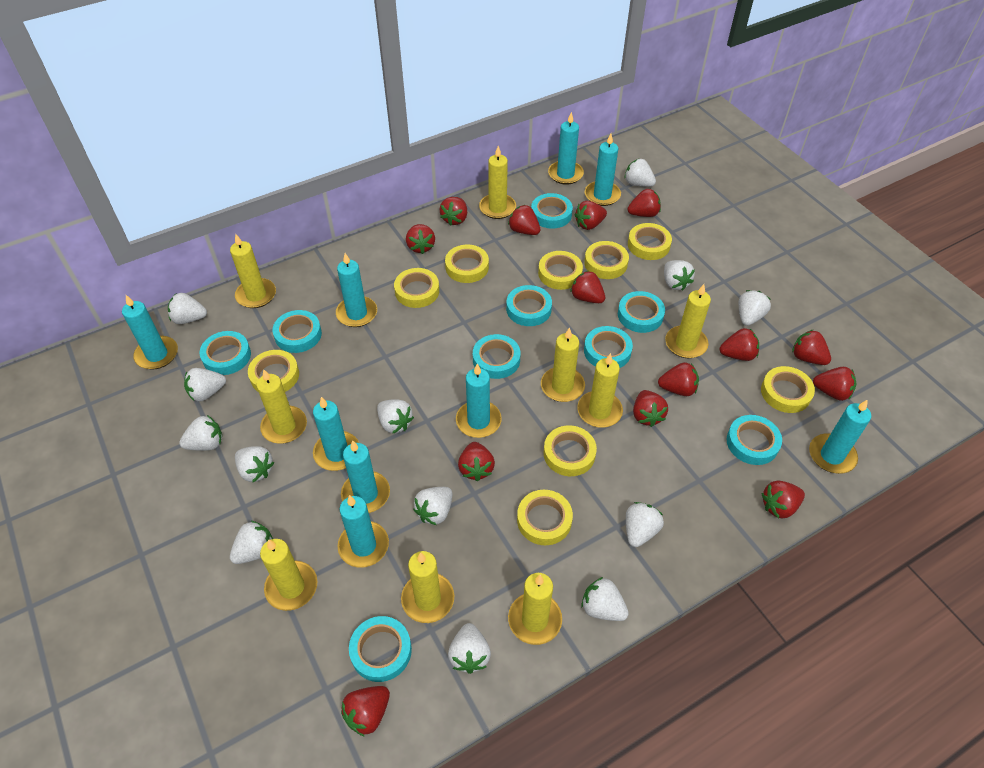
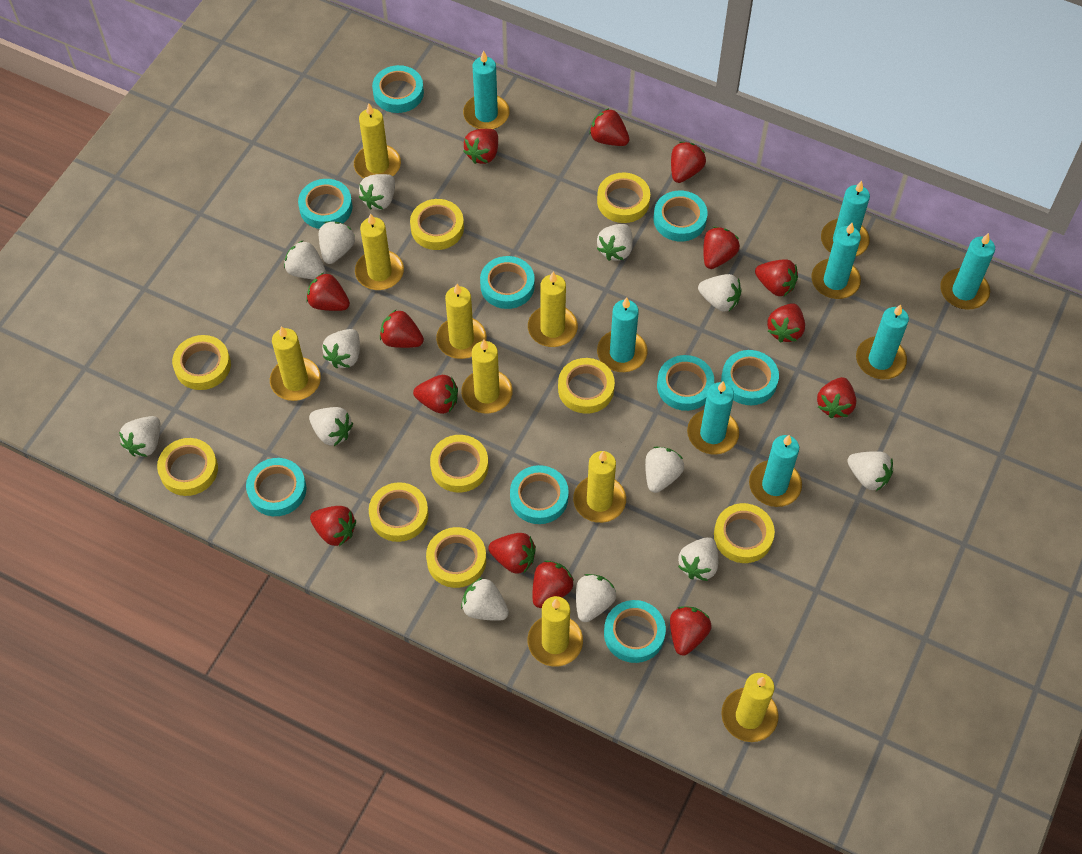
turquoise candle: [122,295,178,369] [313,397,359,471] [336,253,377,327] [338,495,389,568] [341,440,390,513] [456,363,502,438] [548,112,584,185] [585,134,621,206] [809,400,871,474] = 9 -> [463,51,510,129] [597,297,648,372] [687,381,739,455] [749,435,802,507] [811,223,861,299] [821,181,870,257] [856,304,909,380] [940,233,995,310] = 8

